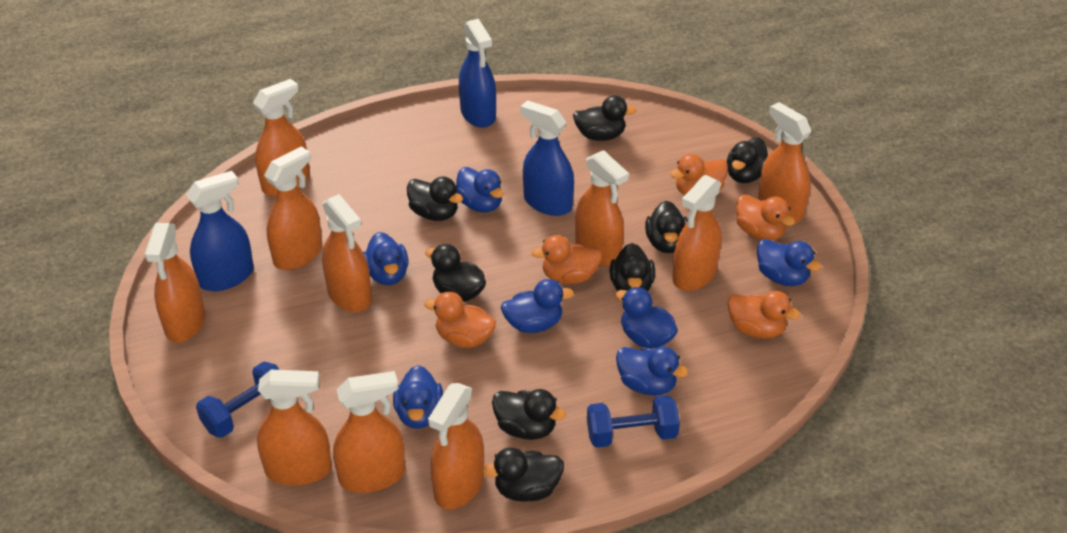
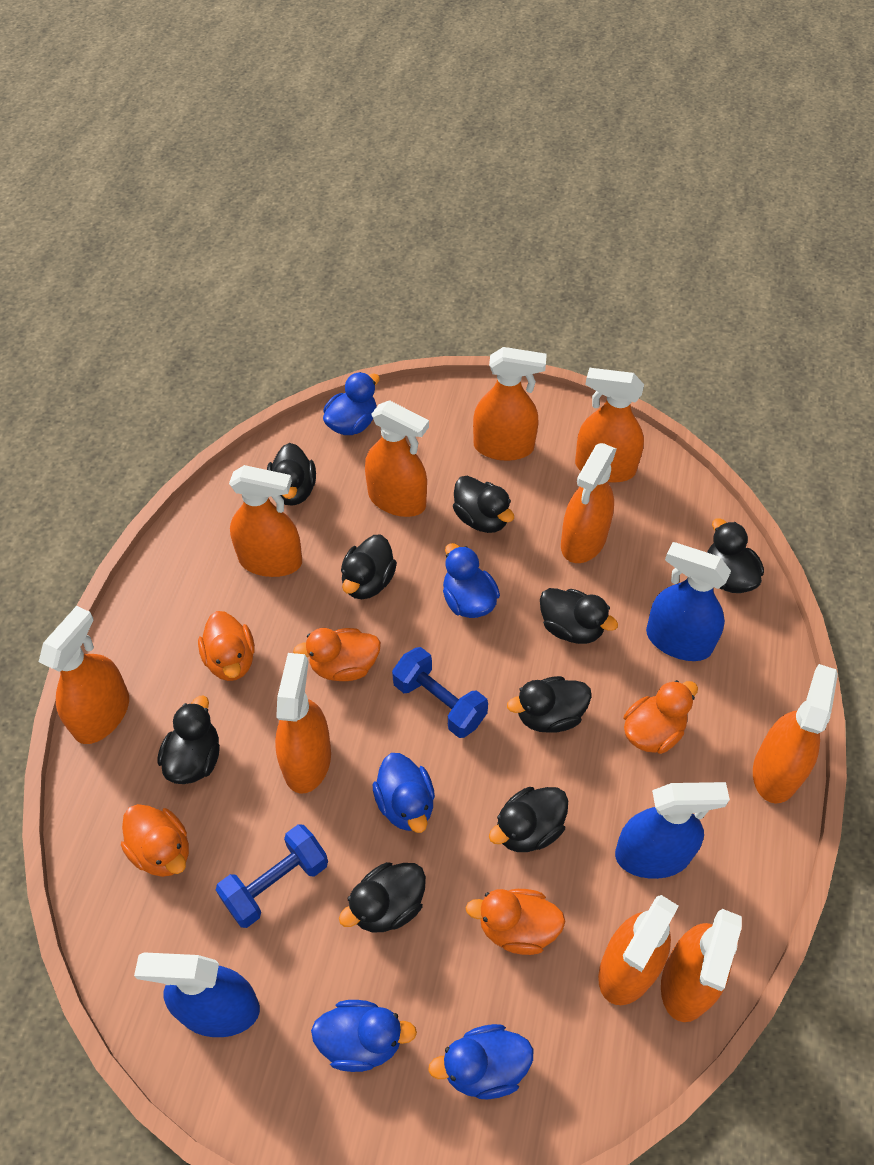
black duck: [407,177,463,221] [425,244,486,302] [482,447,564,502] [492,389,566,440] [573,95,637,141] [610,243,655,291] [645,201,688,253] [727,137,768,183] = 8 -> [158,695,220,784] [267,443,316,506] [339,862,426,932] [341,534,397,599] [453,476,514,533] [489,787,568,852] [507,676,591,733] [540,588,618,644] [707,518,764,593] = 9
blue duck: [363,232,409,285] [393,365,443,429] [456,167,504,213] [501,279,574,333] [616,287,678,349] [616,347,688,396] [757,239,821,286] = 7 -> [311,1000,417,1072] [323,372,380,435] [372,753,435,833] [428,1024,533,1099] [443,543,500,618] = 5

